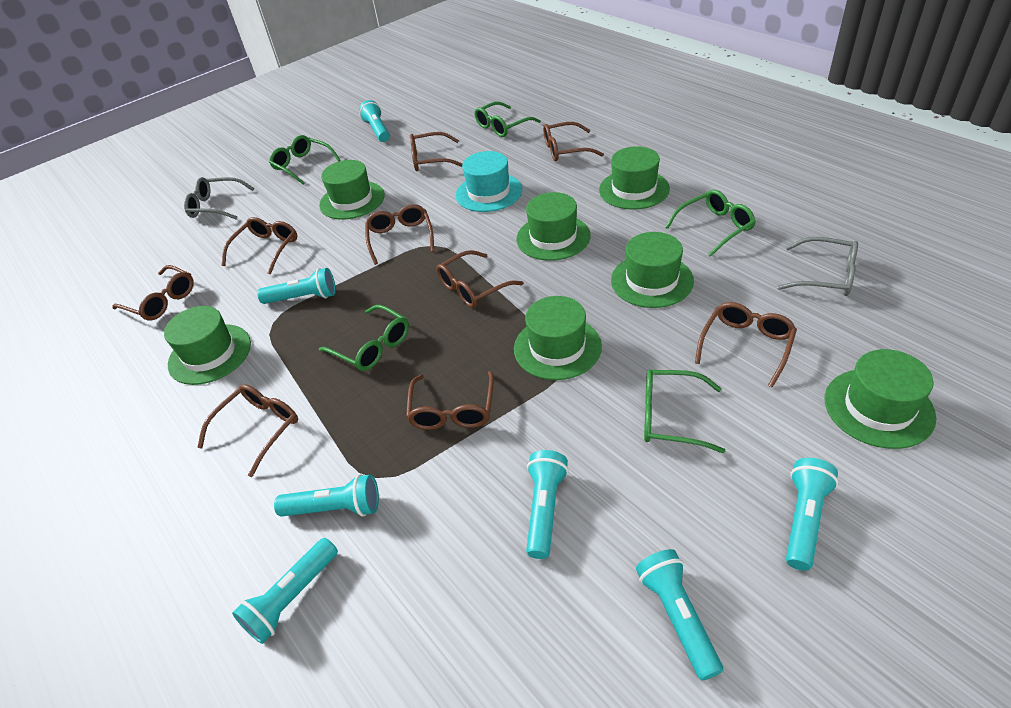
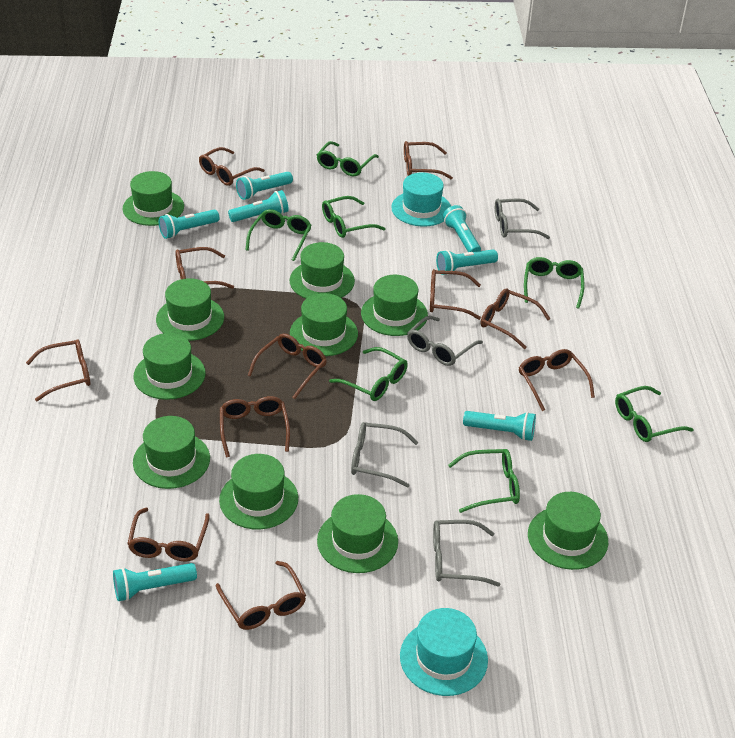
brown glasses: [112,265,194,320] [197,384,298,477] [222,217,297,275] [365,204,434,265] [406,371,494,430] [410,132,462,171] [436,250,524,308] [543,122,604,162] [695,302,797,388] = 9 -> [26,339,90,401] [127,508,210,561] [175,247,234,289] [199,147,265,186] [216,561,306,630] [220,396,290,457] [248,334,327,399] [404,141,453,179] [430,269,481,320] [481,288,550,349] [519,349,595,411] = 11
green glasses: [269,135,341,184] [319,305,409,371] [475,101,541,137] [644,370,725,453] [665,190,756,257] = 5 -> [245,209,312,261] [317,141,379,176] [322,196,386,238] [329,347,408,401] [448,449,520,513] [524,257,584,309] [615,386,694,442] = 7
green hat: [164,306,251,385] [319,160,385,220] [514,296,602,380] [516,192,591,261] [599,146,670,210] [611,232,694,308] [824,349,936,449] = 7 -> [122,171,184,226] [133,416,210,489] [134,333,206,400] [156,278,224,341] [219,454,298,529] [290,242,355,299] [290,293,358,356] [317,494,398,573] [361,275,428,336] [528,492,608,570] = 10
grey glasses: [184,177,254,220] [777,237,858,296] = 2 -> [351,422,418,488] [407,316,483,366] [433,520,500,586] [495,198,550,239] = 4
turquoise hat: [456,151,522,212] = 1 -> [391,173,451,226] [400,608,488,696] = 2

